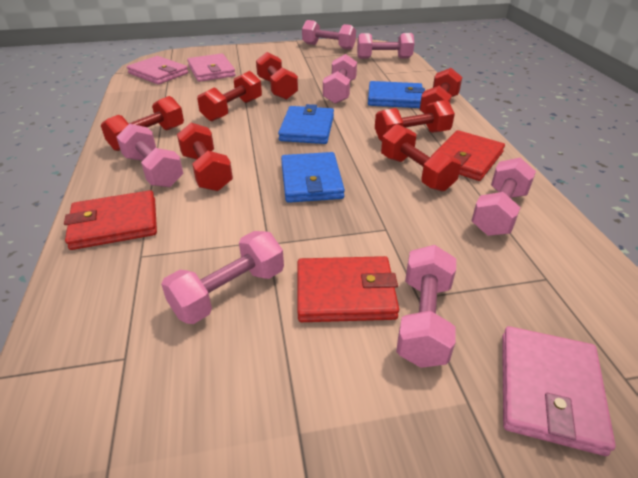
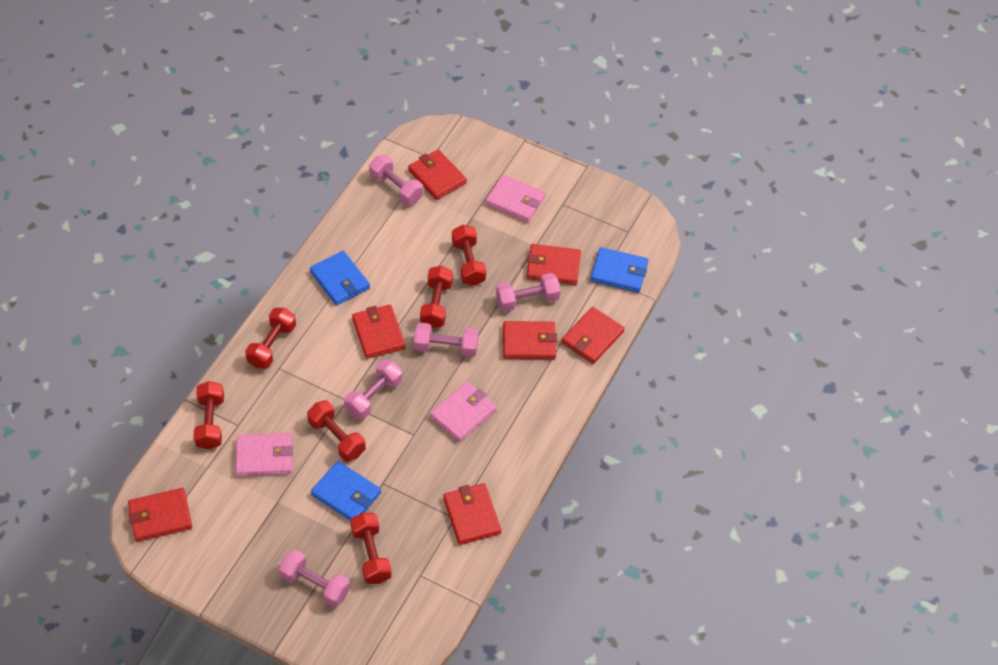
pink dumbbell: [117,124,183,187] [161,231,284,324] [302,20,356,50] [323,54,357,104] [357,33,414,59] [396,245,456,368] [471,158,536,236] = 7 -> [279,549,350,607] [344,359,402,419] [369,155,423,205] [414,323,479,357] [496,273,561,312] = 5
red dumbbell: [101,96,184,151] [177,123,233,191] [197,71,262,122] [256,52,298,100] [375,100,455,141] [381,124,461,191] [419,68,462,114] = 7 -> [193,381,224,450] [245,308,296,369] [307,400,366,462] [350,513,392,584] [420,265,453,328] [452,225,486,286] = 6
red wallet: [64,190,157,250] [298,256,399,322] [431,130,505,181] = 3 -> [128,488,192,542] [352,305,405,359] [408,149,467,200] [443,483,501,545] [503,321,557,360] [527,244,581,285] [561,307,625,364] = 7

